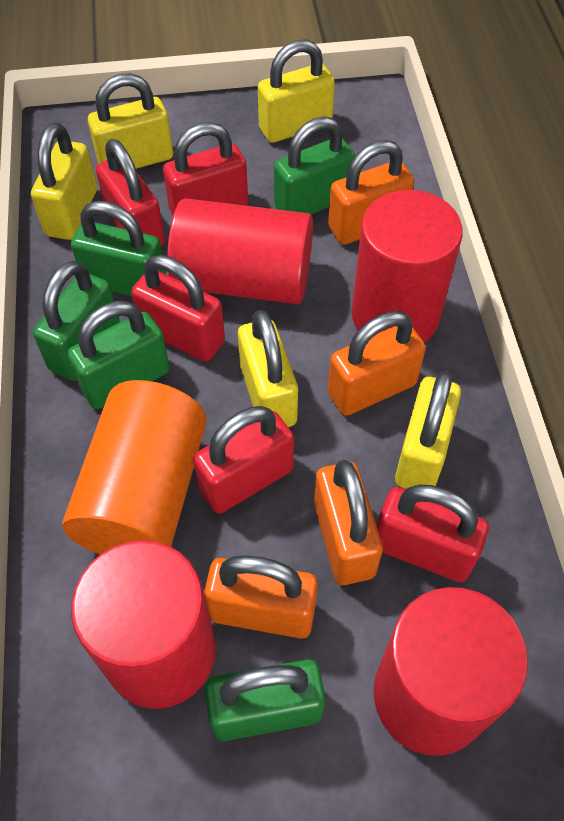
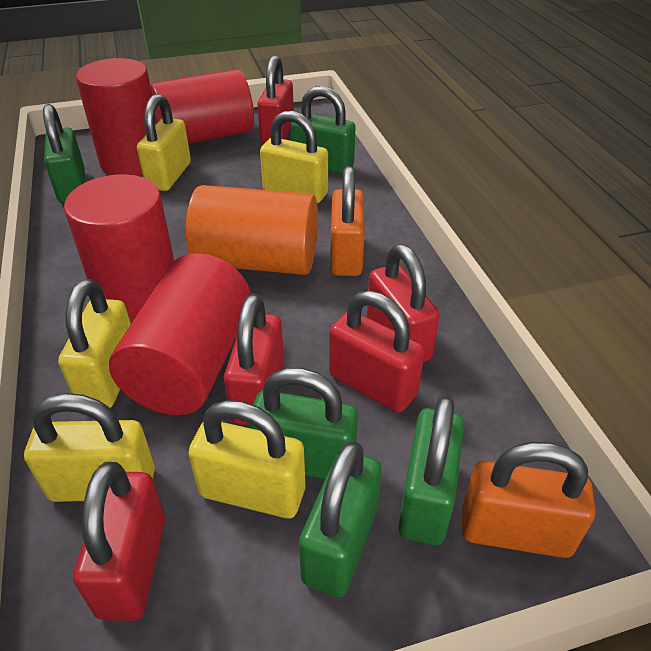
orange padlock: [204,555,318,638] [314,460,383,585] [328,140,415,245] [328,311,426,416] = 4 -> [330,166,365,276] [462,442,596,558] = 2

